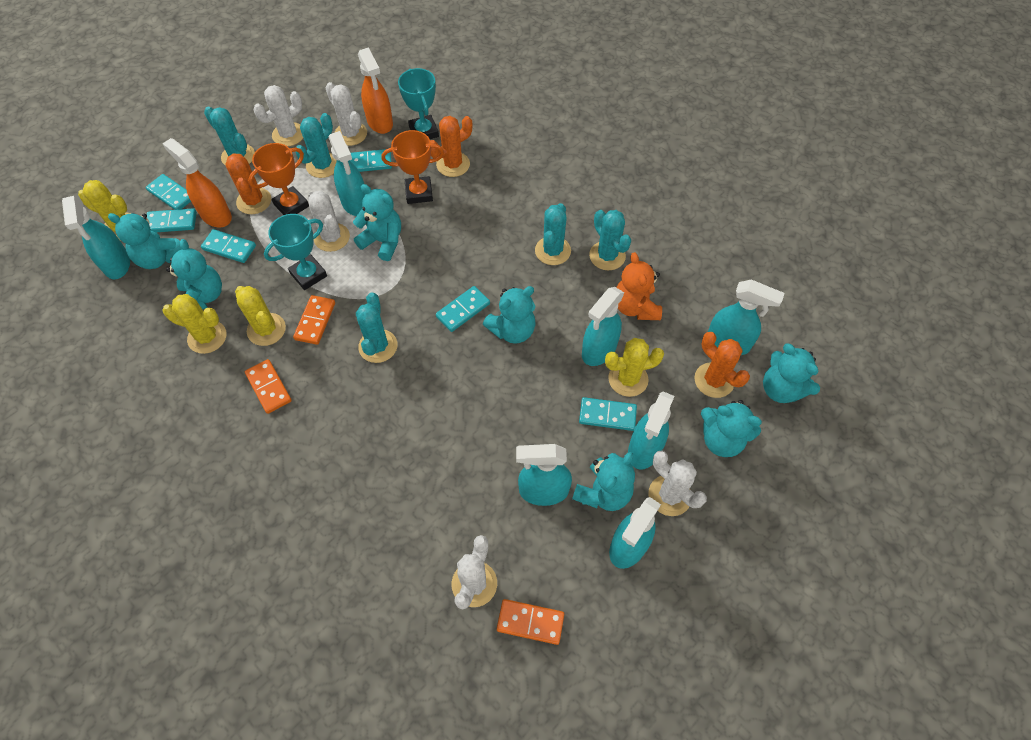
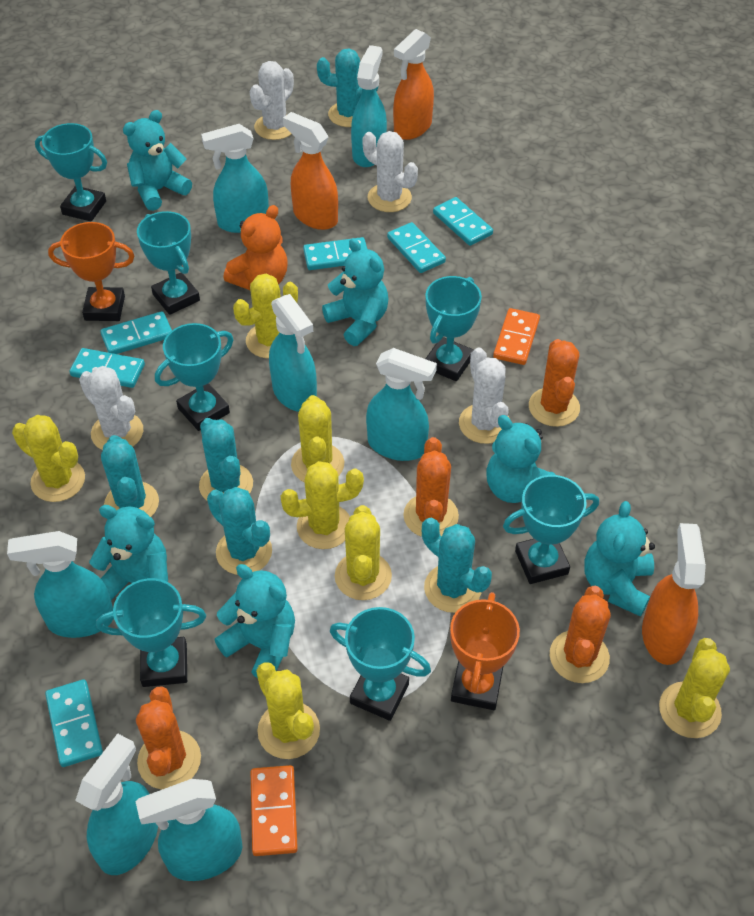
orange cactus: [225,153,271,214] [430,116,472,177] [694,332,750,398] = 3 -> [136,686,201,790] [403,437,459,537] [529,339,580,427] [550,586,611,683] = 4
orange domino: [245,359,292,414] [293,295,335,345] [497,599,564,645] = 3 -> [251,765,298,856] [493,308,540,365] = 2
orange spray bottle: [162,138,232,227] [358,47,393,134] = 2 -> [283,112,338,230] [393,29,434,140] [642,523,706,665] = 3
turquoise teddy bear: [108,213,181,269] [166,239,222,310] [353,184,401,261] [483,286,536,344] [572,452,635,511] [701,400,762,457] [763,344,820,403] = 7 -> [89,505,168,600] [123,110,192,211] [215,564,295,678] [322,238,389,346] [486,415,556,503] [584,501,655,617] = 6
turquoise trophy: [264,214,327,290] [398,68,439,139] = 2 -> [35,123,107,221] [96,578,206,687] [137,211,200,315] [155,323,233,431] [330,607,431,721] [425,276,482,381] [503,475,599,584] = 7
white cactus: [254,85,303,146] [308,191,350,252] [326,82,367,146] [451,535,497,610] [648,451,707,516] = 5 -> [79,366,143,450] [250,61,294,140] [363,131,418,212] [459,347,509,444] = 4
yellow cactus: [78,180,132,241] [163,294,226,354] [235,286,286,346] [605,338,664,397] = 4 -> [12,415,85,502] [233,274,298,358] [256,662,320,759] [280,461,364,549] [291,395,344,483] [335,505,392,600] [659,638,730,738] = 7

